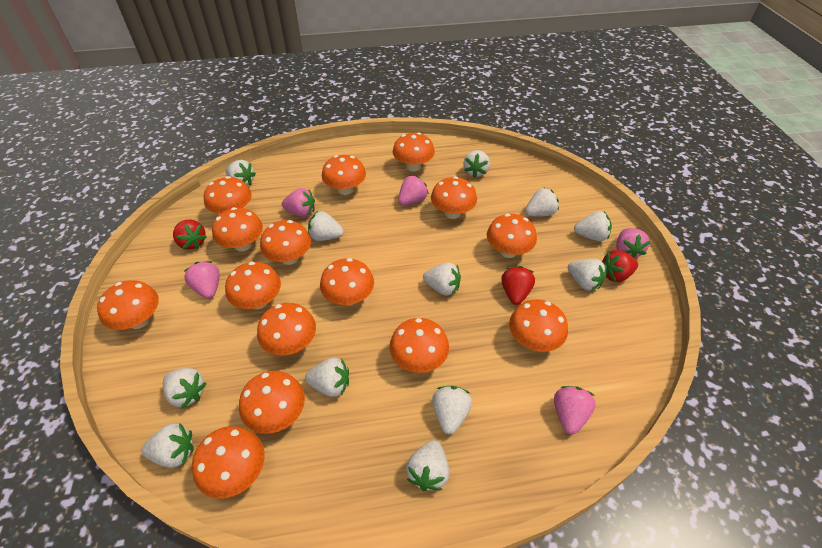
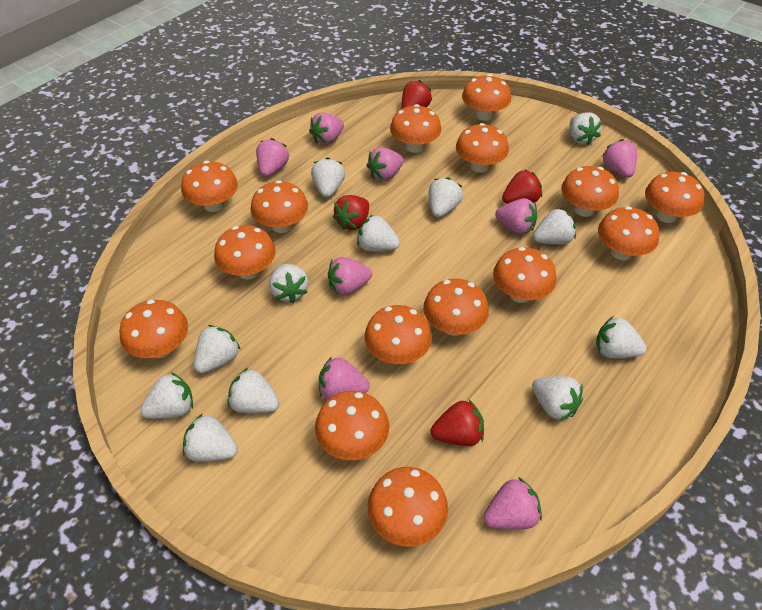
pink strawberry: [184,261,219,299] [282,188,315,217] [398,175,429,206] [554,386,596,434] [616,228,650,258] = 5 -> [256,138,289,177] [309,112,344,145] [319,357,370,400] [328,257,372,296] [366,147,404,181] [484,477,542,530] [495,198,537,235] [602,139,637,178] = 8
red strawberry: [173,220,207,249] [501,266,535,305] [602,250,638,282] = 3 -> [333,195,369,230] [402,80,432,108] [430,400,484,446] [502,170,542,204] = 4

